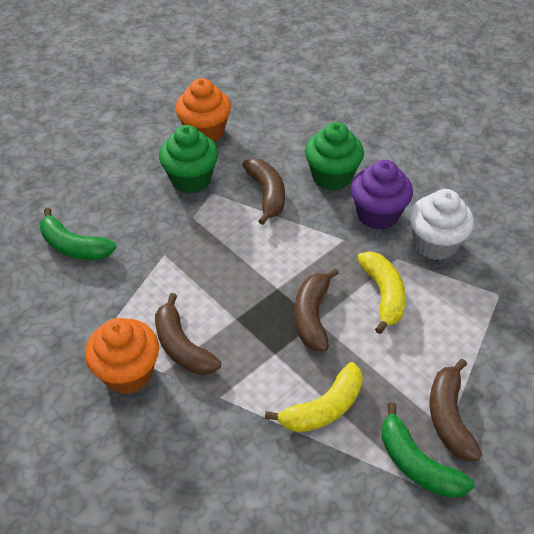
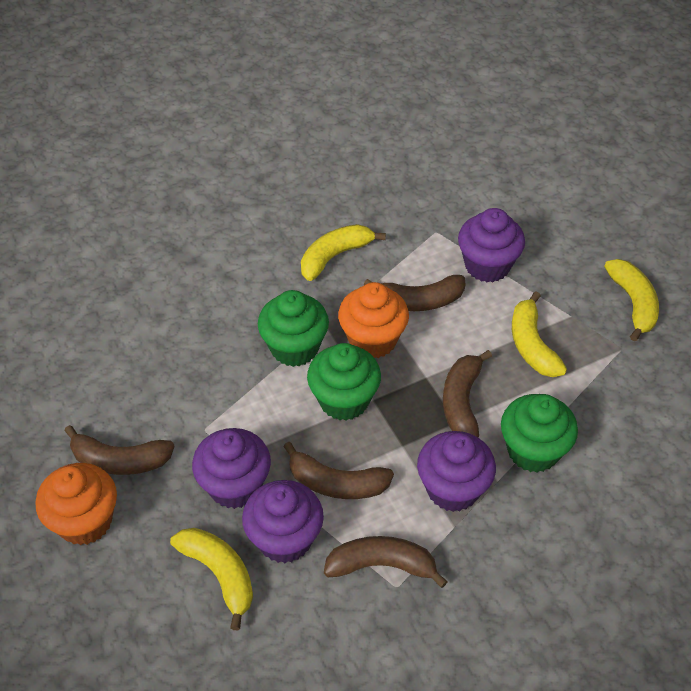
brown banana: [155,293,221,375] [242,158,285,225] [294,268,339,351] [430,359,482,461] = 4 -> [64,425,175,475] [283,442,394,499] [324,536,448,588] [364,275,465,311] [443,350,492,437] = 5
green banana: [40,208,116,260] [381,402,475,498] = 2 -> none = 0
green cupcake: [159,125,218,193] [305,122,364,190] = 2 -> [258,290,329,367] [307,343,381,421] [501,394,578,473] = 3
purple cupcake: [351,160,413,230] = 1 -> [192,428,271,509] [242,480,324,563] [417,431,496,512] [458,208,525,282] = 4
white cupcake: [409,189,474,260] = 1 -> none = 0
yellow banana: [265,362,363,432] [357,251,406,334] = 2 -> [170,528,253,630] [301,224,386,281] [512,291,567,377] [604,259,659,341] = 4

